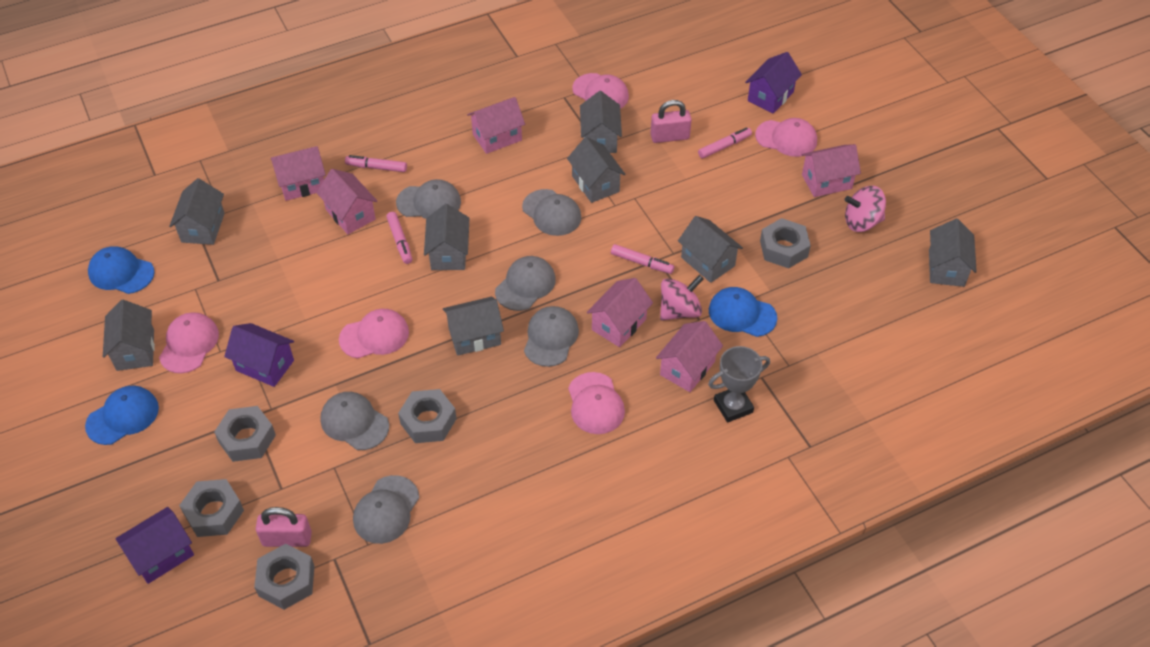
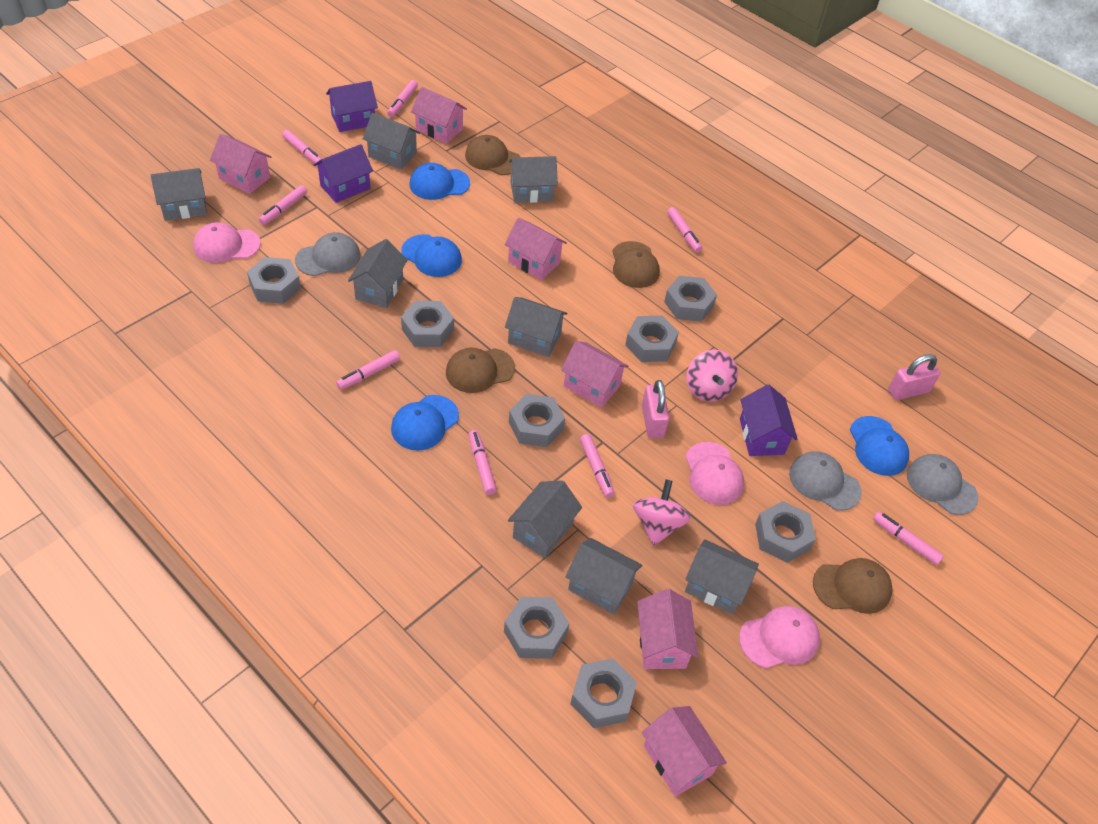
blue cap: [85,386,159,445] [88,246,155,294] [709,287,777,337] = 3 -> [391,395,459,450] [401,234,462,277] [410,163,470,200] [850,416,909,476] = 4
brown cap: none = 0 -> [446,348,515,393] [465,135,520,175] [612,241,660,288] [813,558,893,614] = 4
grey cap: [320,392,389,450] [353,475,419,544] [396,179,461,219] [495,256,556,311] [522,189,581,236] [524,306,579,367] = 6 -> [295,232,361,276] [789,451,862,511] [907,454,978,515] = 3
grey nut: [179,479,244,537] [214,406,276,462] [254,544,315,610] [398,389,457,443] [760,218,811,268] = 5 -> [247,257,301,304] [401,301,454,347] [504,597,569,659] [509,394,565,447] [570,659,637,728] [625,316,679,362] [664,276,717,322] [755,501,816,563] = 8
grey trophy: [708,346,770,423] = 1 -> none = 0
pink cap: [159,312,219,373] [339,309,409,359] [568,372,625,434] [572,73,629,109] [755,118,817,157] = 5 -> [193,222,261,263] [685,442,744,505] [739,606,820,668] = 3
pink marker: [345,155,407,172] [387,212,412,264] [611,244,674,274] [698,127,752,159] = 4 -> [259,185,307,225] [282,130,322,164] [336,350,400,390] [387,80,418,117] [469,430,497,495] [580,434,615,498] [667,207,702,253] [873,512,944,565] = 8

